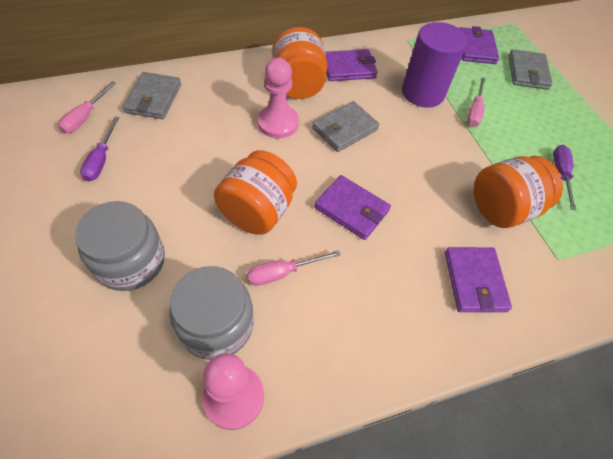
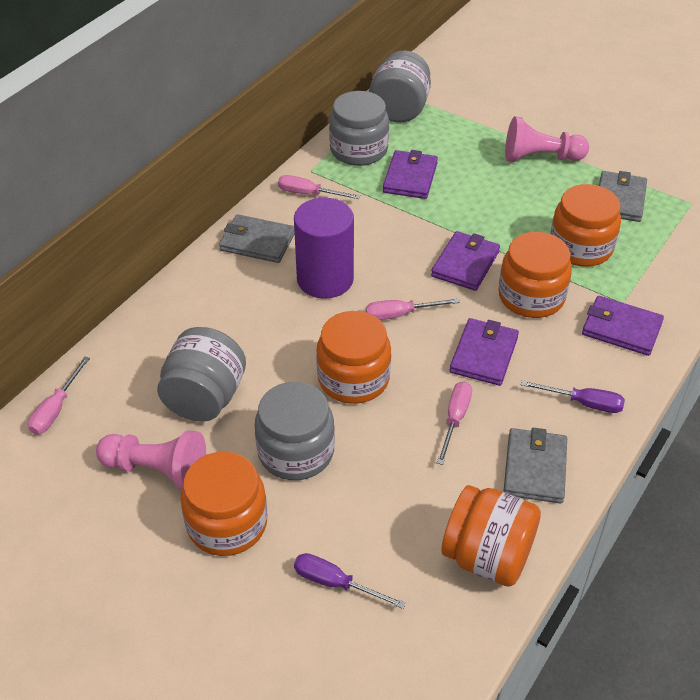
grey jar: [75,201,165,291] [169,266,254,360] = 2 -> [157,327,246,422] [254,382,335,480] [329,91,389,166] [369,50,431,123] = 4
orange jar: [214,150,297,235] [272,27,327,99] [474,156,563,228] = 3 -> [181,451,267,556] [316,311,391,404] [441,485,541,587] [498,232,572,318] [550,184,621,267] = 5
pink screwdriver: [58,81,116,133] [247,250,340,286] [467,77,486,127] = 3 -> [28,356,90,435] [278,175,361,199] [366,298,460,320] [437,381,472,465] = 4

